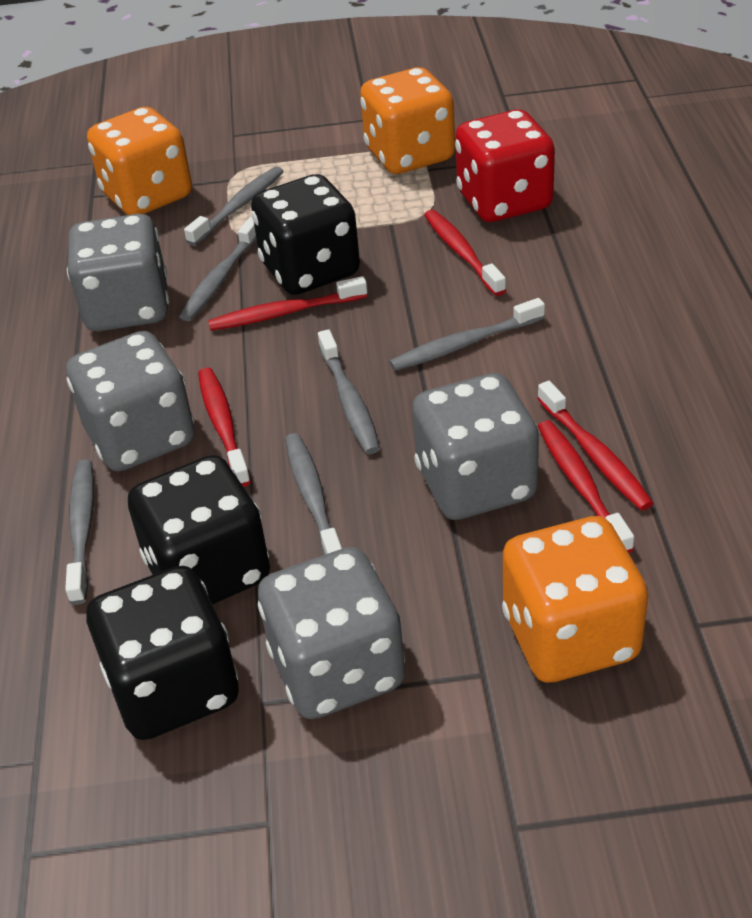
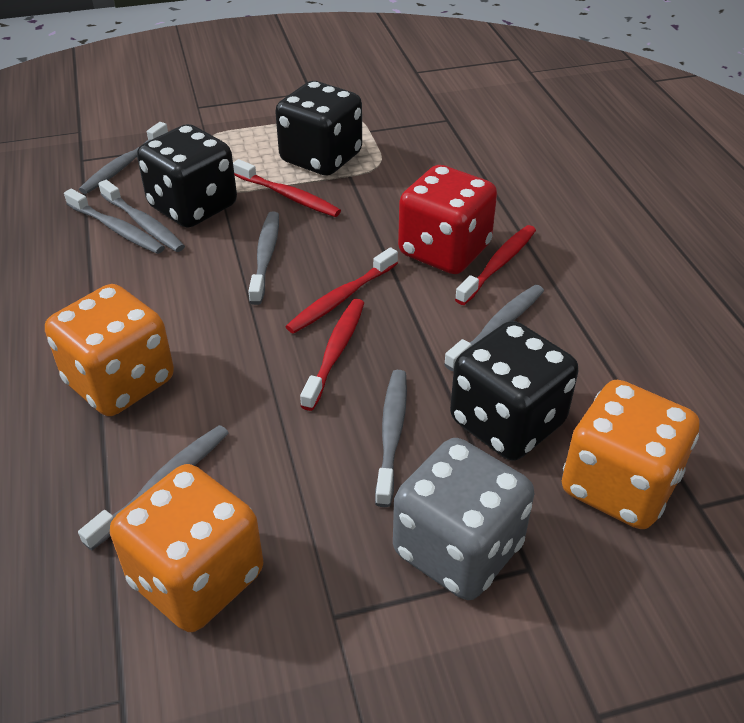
grey dice: [67,214,169,331] [67,331,195,471] [258,547,405,719] [412,373,539,520] = 4 -> [393,438,535,600] = 1
grey toothbrush: [65,459,94,605] [179,217,257,321] [184,167,284,246] [285,433,342,555] [318,329,380,454] [389,298,545,371] = 6 -> [64,189,165,254] [78,425,229,550] [79,122,168,194] [98,180,185,252] [248,212,279,305] [375,370,407,507] [444,285,544,371] = 7
red toothbrush: [198,368,251,487] [208,276,367,331] [424,210,506,296] [537,381,654,510] [538,420,634,553] = 5 -> [233,159,341,217] [285,247,398,334] [300,299,364,411] [455,225,536,305] = 4

